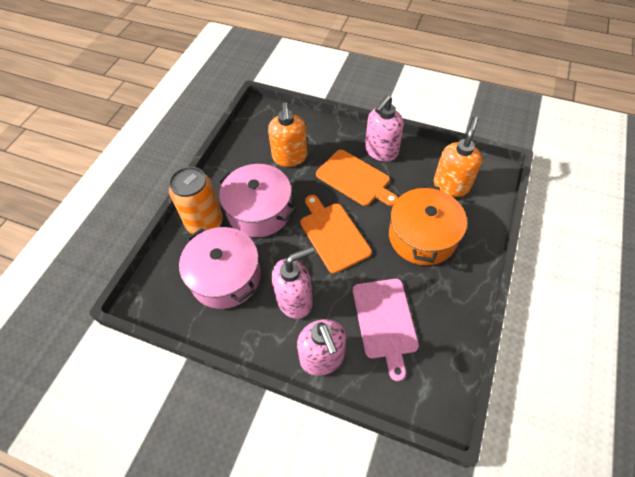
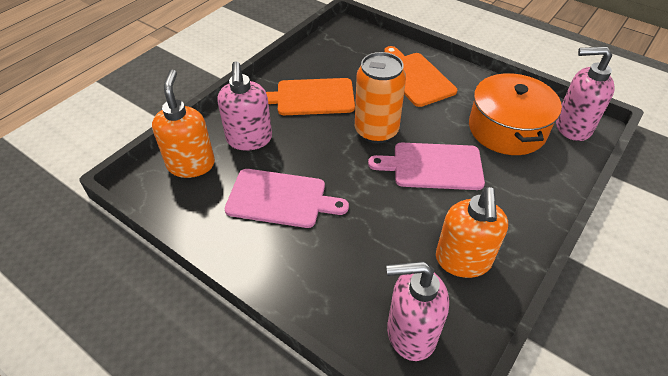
pink cutting board: [353,279,419,381] = 1 -> [225,169,349,228] [368,143,485,190] = 2
pink pot: [179,227,261,309] [217,164,296,237] = 2 -> none = 0

